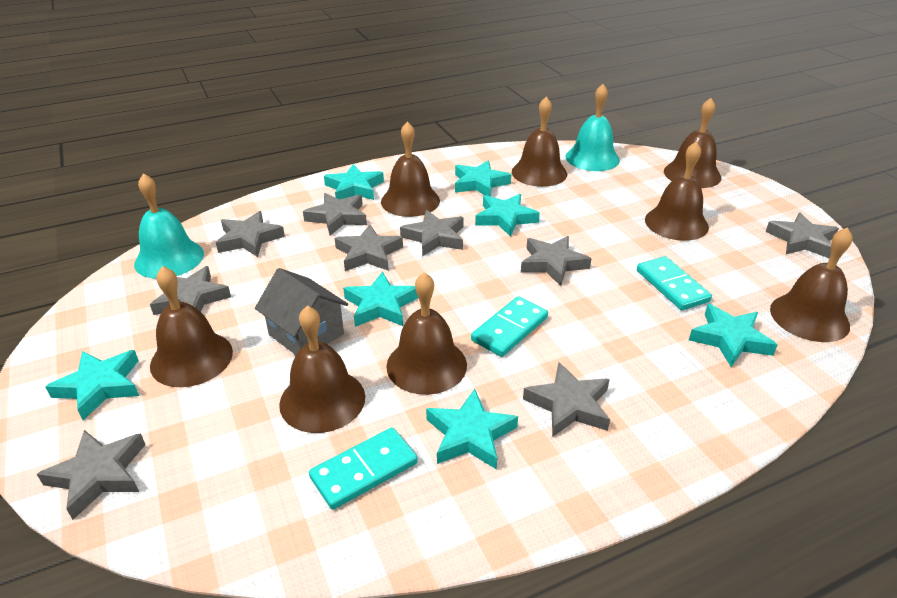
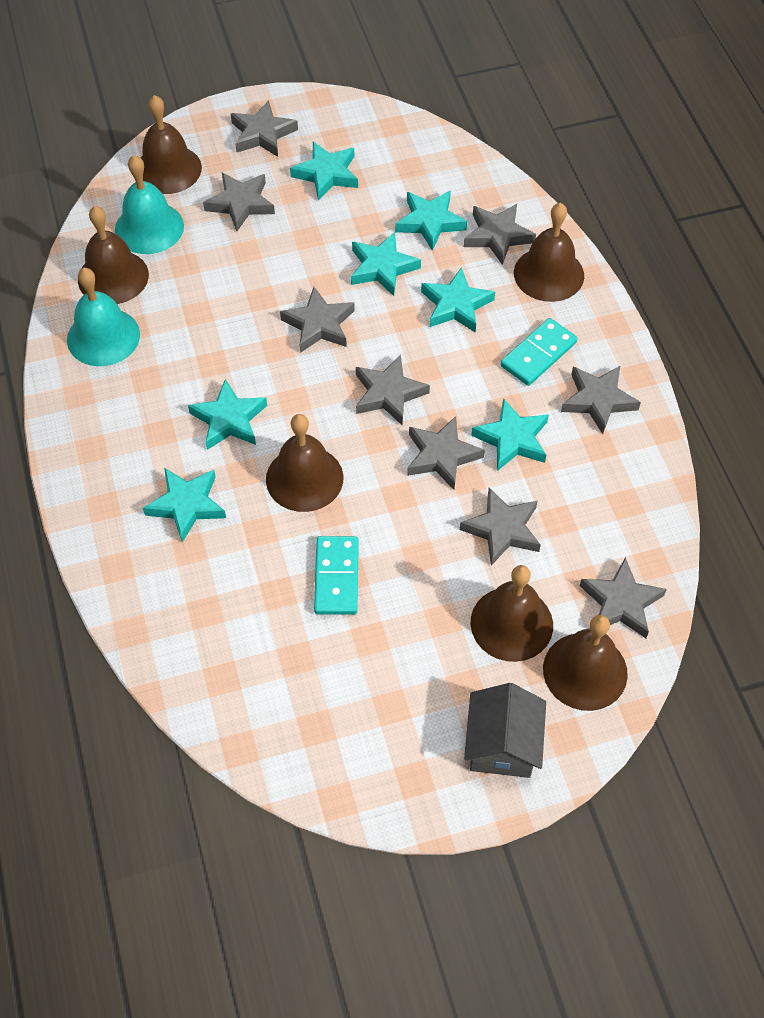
brown bell: [150,266,233,387] [279,306,365,433] [381,121,440,217] [386,272,467,395] [512,96,567,187] [645,142,709,241] [664,98,721,188] [770,227,853,342] = 8 -> [78,206,149,304] [141,95,202,194] [266,414,344,512] [471,565,553,662] [514,203,584,302] [543,615,628,711] = 6
turquoise domino: [309,427,418,510] [471,296,548,357] [637,256,712,310] = 3 -> [314,536,359,615] [500,318,578,386] = 2

